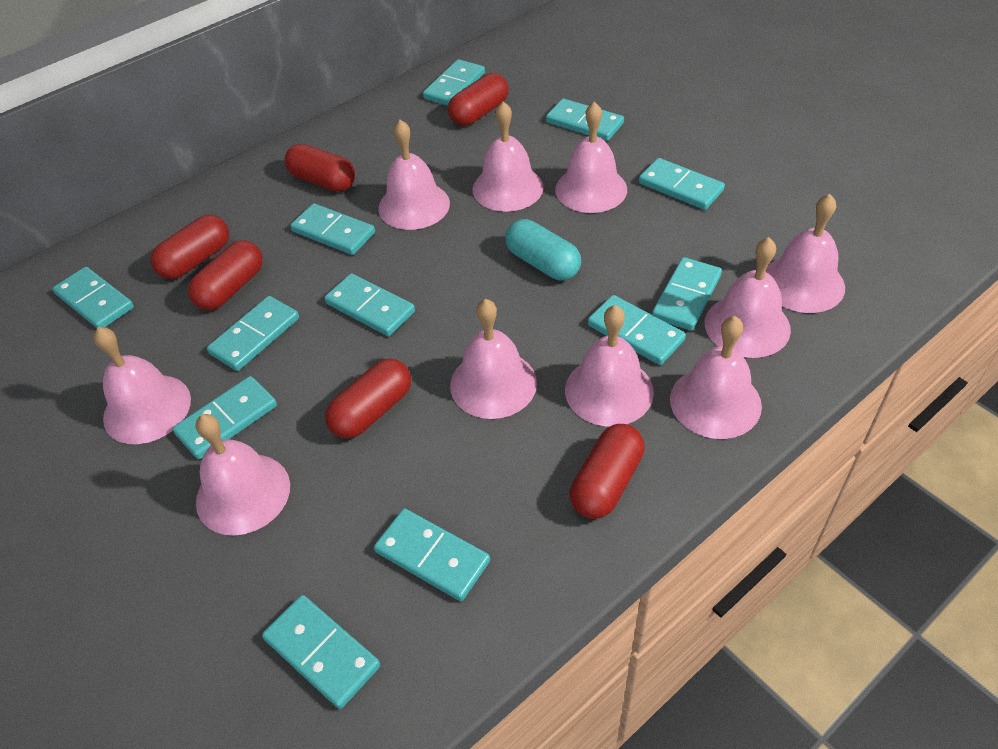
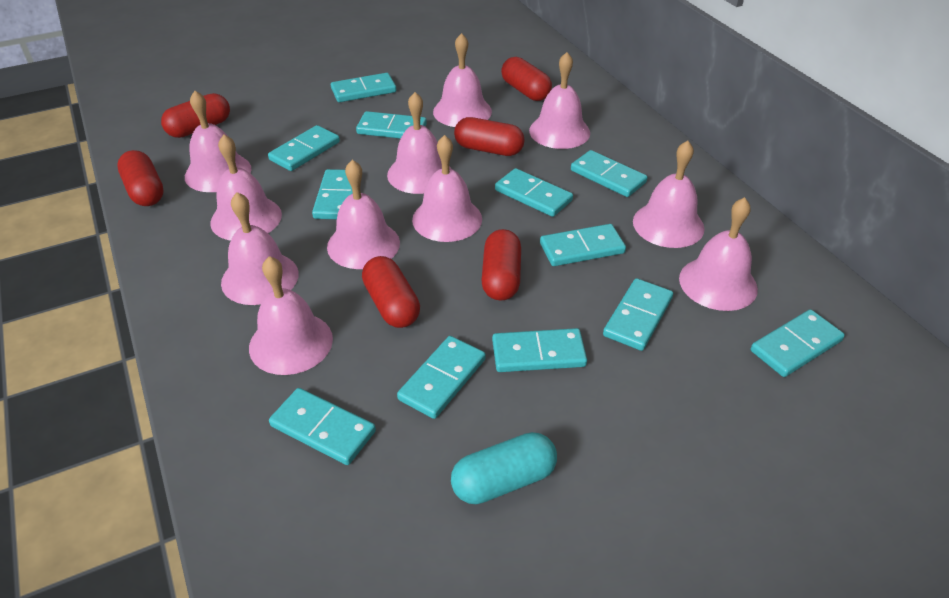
pink bell: [93,327,191,444] [196,414,290,535] [378,120,450,230] [450,299,537,419] [472,101,544,212] [555,102,627,213] [565,305,654,426] [670,316,762,439] [705,237,791,358] [765,194,845,313] = 10 -> [185,91,252,192] [210,135,282,241] [221,192,298,305] [249,256,333,375] [327,160,400,269] [387,92,451,194] [412,135,482,242] [433,33,492,127] [529,52,590,149] [633,140,704,248] [679,197,758,311] = 11

